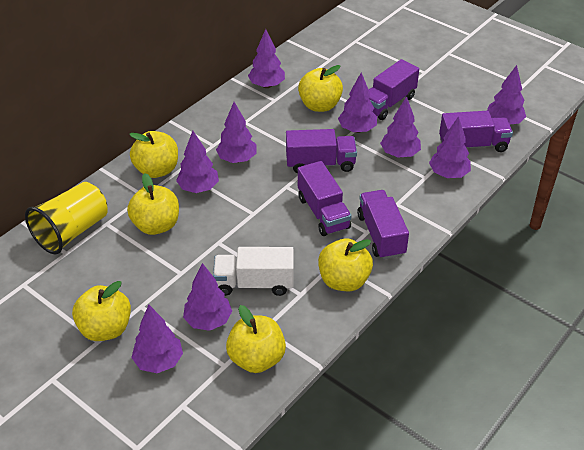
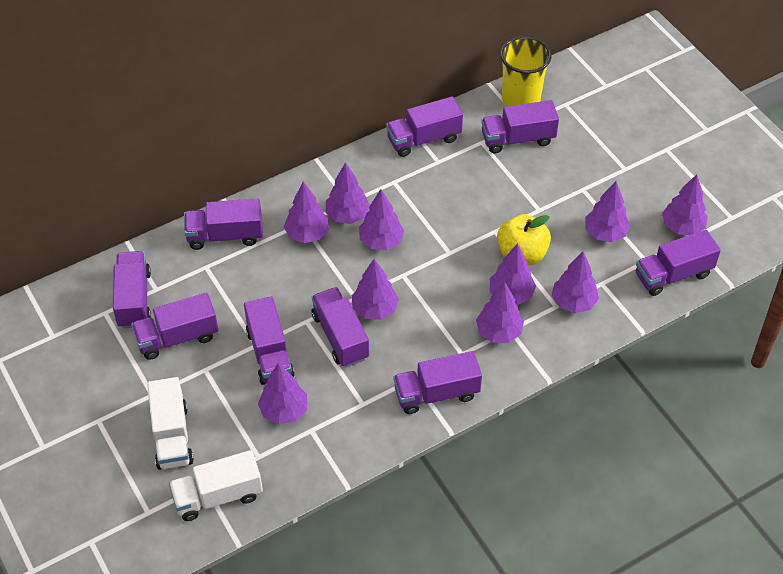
purple tree: [131,305,183,373] [176,131,219,193] [183,263,232,331] [216,102,256,163] [248,29,285,88] [338,72,377,133] [380,96,421,158] [429,116,471,178] [487,65,526,124] = 9 -> [258,363,307,424] [284,182,329,243] [326,162,370,224] [352,259,399,320] [359,189,404,250] [476,282,524,343] [490,243,536,305] [552,252,599,313] [585,181,630,242] [662,174,708,235] = 10
purple truck: [286,129,357,173] [298,161,351,236] [357,190,409,259] [369,59,419,120] [439,111,513,152] = 5 -> [113,251,151,328] [131,293,218,360] [184,198,263,250] [244,296,294,385] [312,287,369,367] [386,96,463,157] [394,351,482,414] [481,100,559,153] [636,230,721,296] = 9
white truck: [213,247,294,296] = 1 -> [147,377,194,470] [169,450,263,521] = 2
yellow apple: [72,281,131,341] [127,173,179,235] [129,131,178,178] [226,305,286,373] [298,65,343,112] [318,238,373,291] = 6 -> [497,214,551,266] = 1

